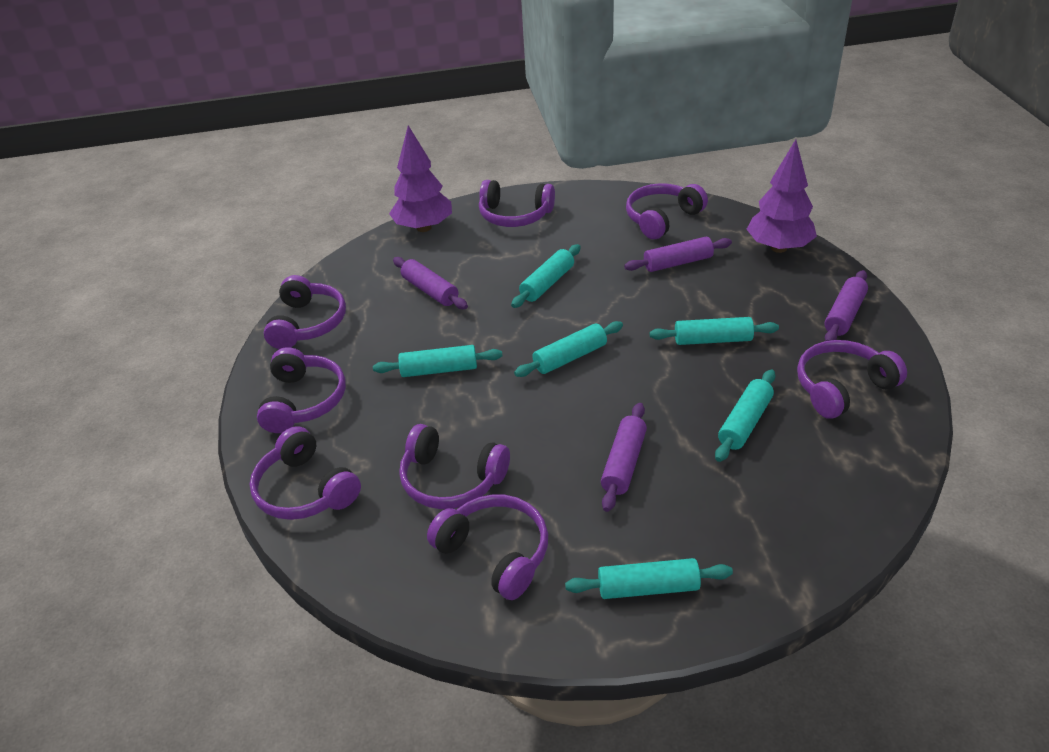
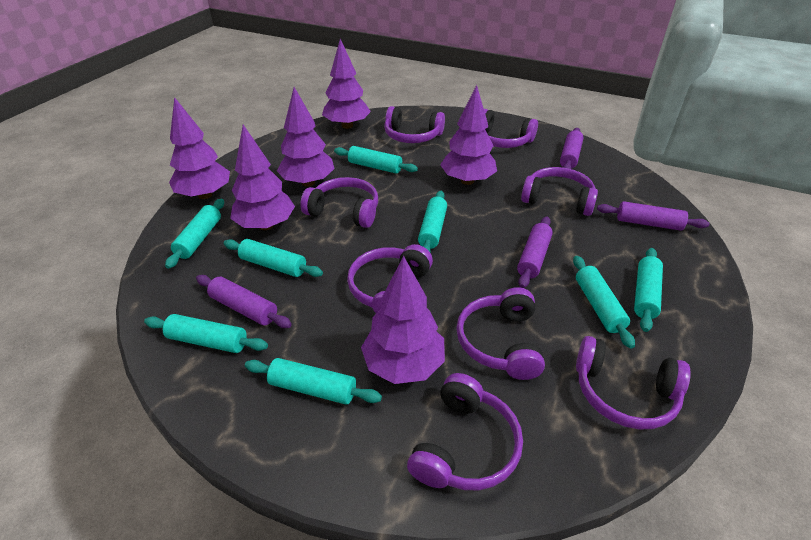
purple tree: [389,125,452,232] [747,140,817,253] = 2 -> [169,97,230,199] [230,125,295,230] [277,87,335,187] [322,39,371,129] [361,256,445,384] [440,85,497,185] = 6
turquoise rolling pin: [373,345,502,377] [511,244,581,308] [514,321,623,377] [565,558,733,599] [649,317,779,345] [715,370,775,462] = 6 -> [144,314,268,353] [165,199,224,269] [224,239,323,277] [245,358,382,405] [334,146,418,174] [418,191,447,252] [573,256,635,349] [634,248,663,332] = 8

